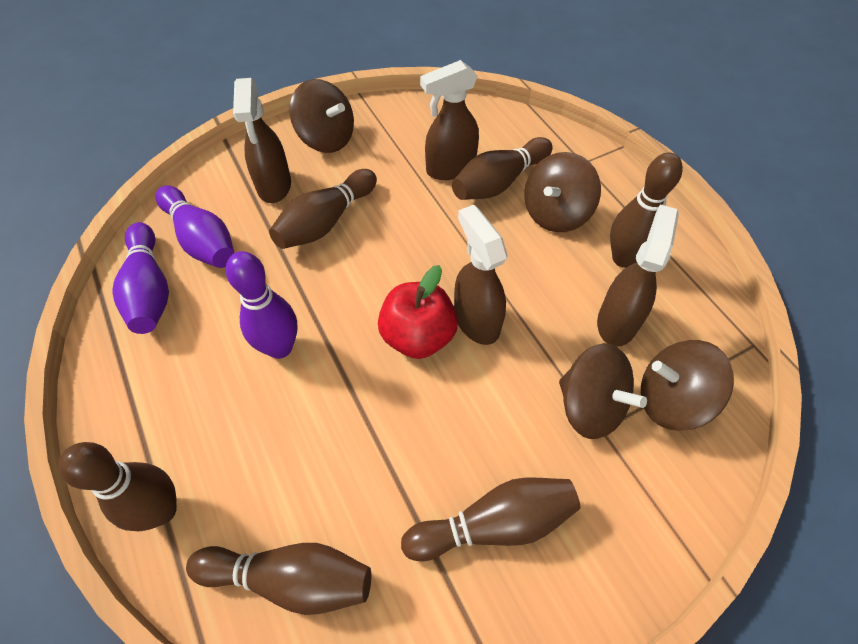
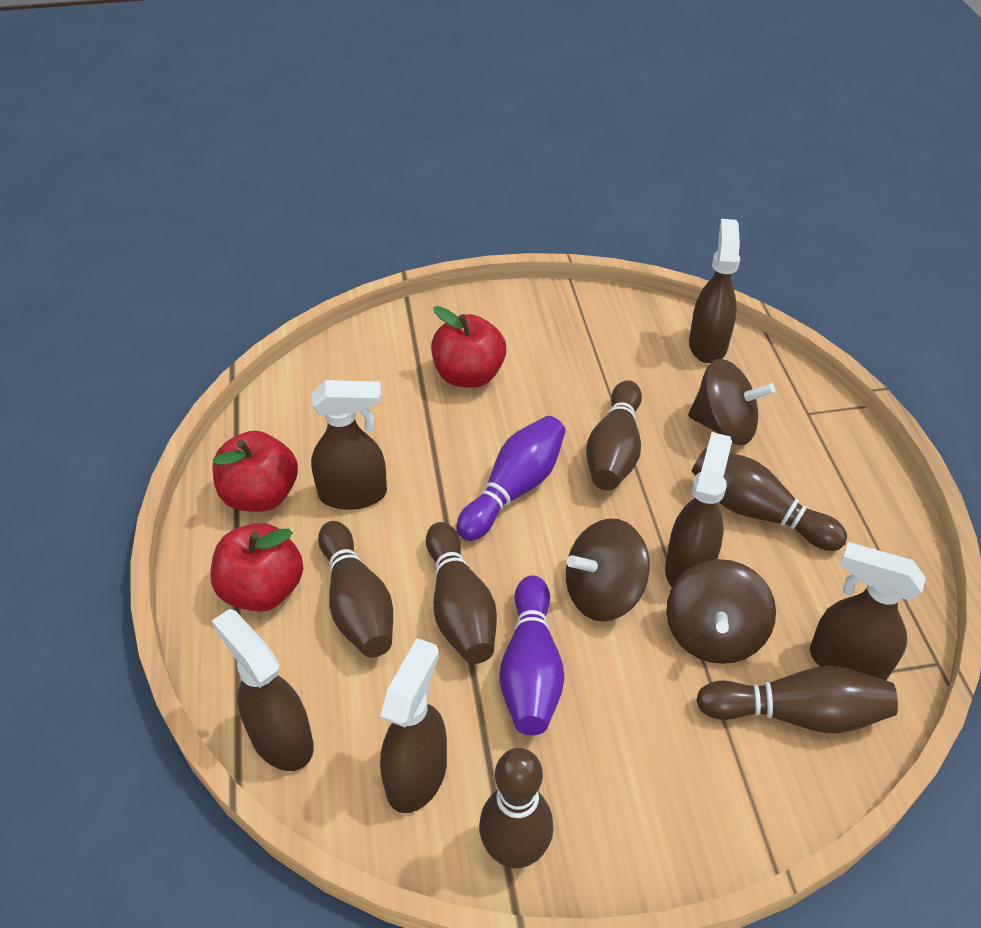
brown spinning top: [290,79,354,153] [524,152,601,232] [559,343,647,439] [641,340,734,431] = 4 -> [566,518,650,622] [666,559,776,664] [688,359,775,445] = 3
brown spray bottle: [233,78,291,203] [420,60,479,180] [454,205,508,345] [597,204,679,347] = 4 -> [212,609,314,771] [311,380,387,510] [380,638,447,813] [665,432,732,587] [689,219,740,363] [810,542,926,680] = 6
purple bowling pin: [112,222,169,334] [155,185,234,268] [226,251,298,359] = 3 -> [456,416,566,541] [499,575,564,735] = 2
red apple: [378,265,458,359] = 1 -> [210,523,303,612] [212,431,298,512] [431,306,506,388] = 3

